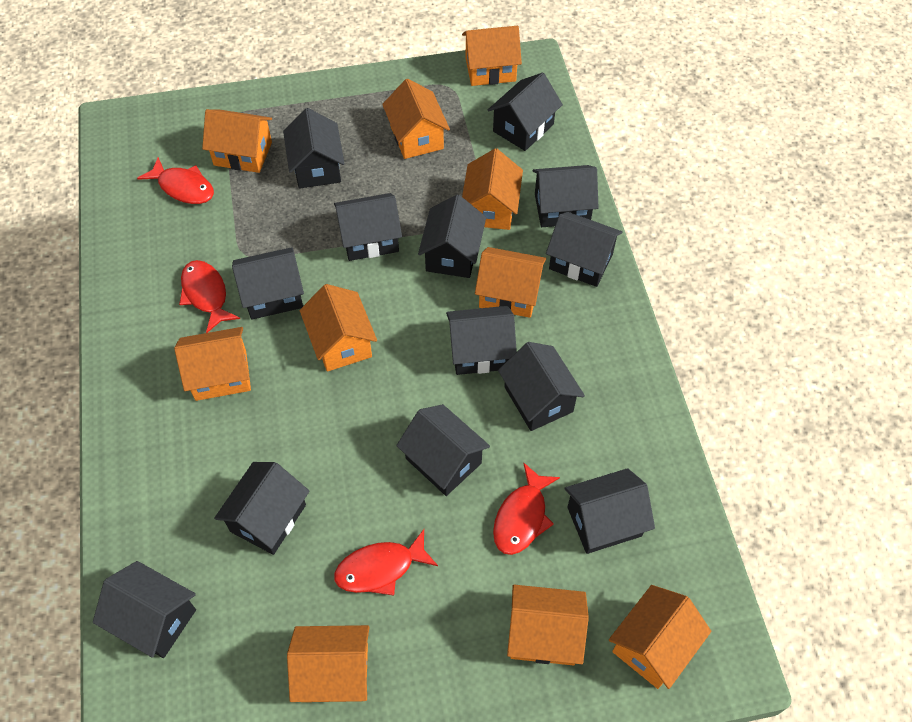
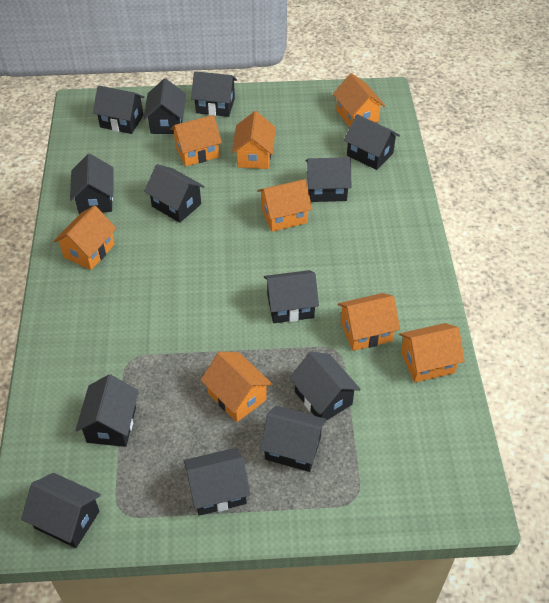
orange house: [174,327,251,401] [202,109,272,173] [287,625,370,702] [300,284,377,372] [382,79,450,159] [462,26,522,86] [462,148,523,230] [475,247,546,318] [507,585,589,666] [609,585,711,689] = 10 -> [53,205,117,270] [170,115,222,166] [201,352,272,422] [232,111,276,169] [257,179,312,232] [333,73,385,127] [338,293,400,351] [399,323,465,383] = 8
red fish: [137,157,214,204] [179,260,240,333] [334,529,438,595] [493,462,560,555] = 4 -> none = 0

